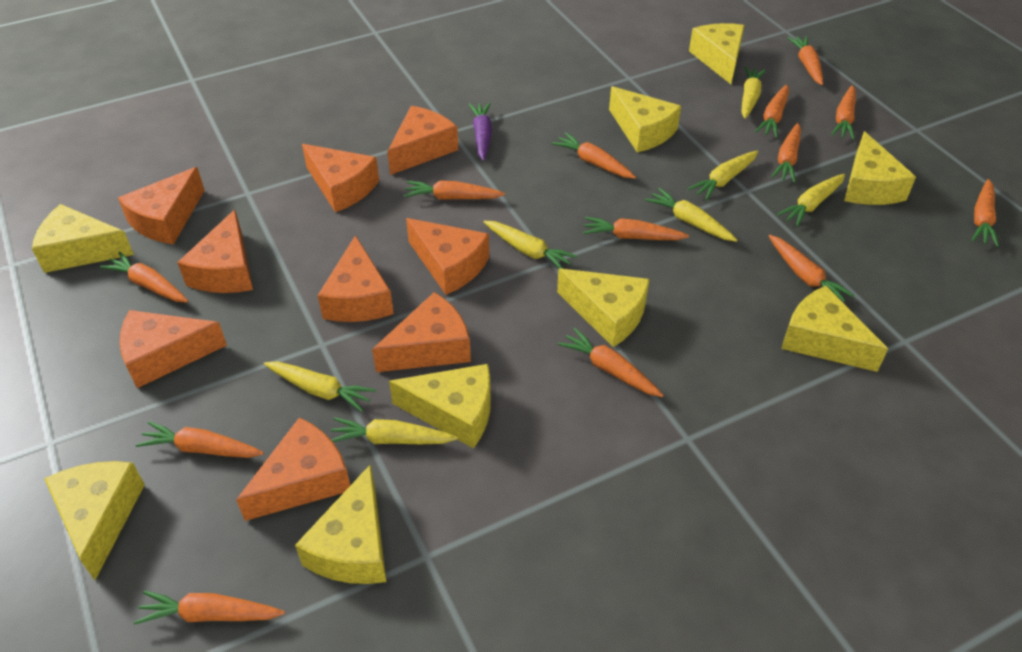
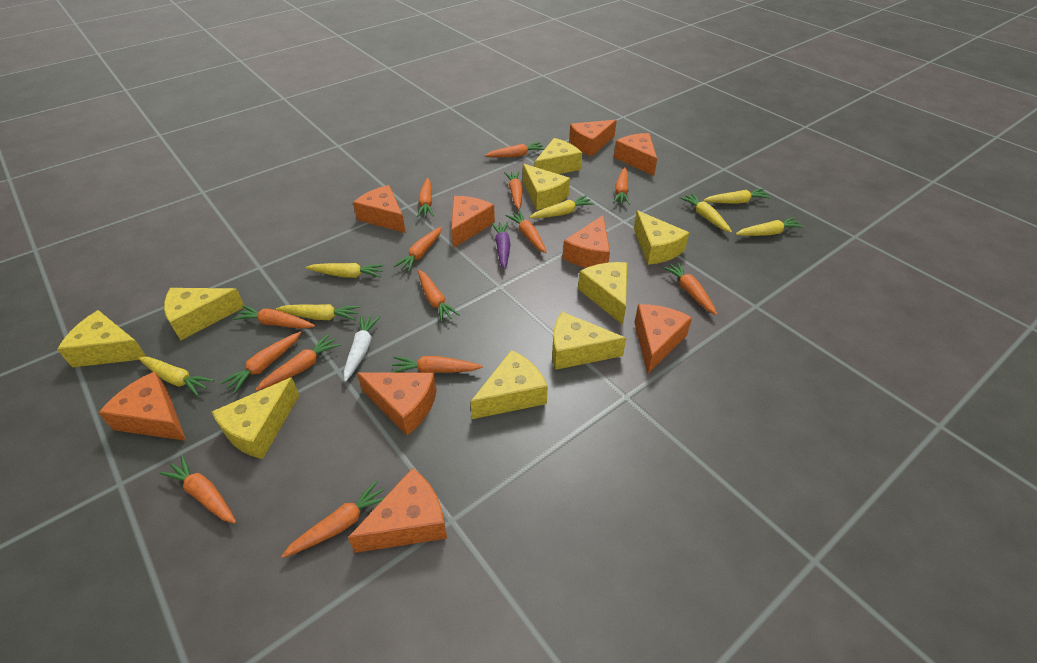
orange carrot: [100,251,189,303] [134,591,285,625] [136,421,264,458] [403,180,505,200] [552,132,636,179] [558,328,663,397] [583,217,689,240] [755,85,789,138] [769,235,855,302] [771,123,801,183] [787,36,823,85] [831,85,856,140] [971,179,999,247] = 13 -> [159,455,236,524] [220,332,301,393] [232,305,315,329] [255,334,341,391] [281,480,384,558] [390,356,483,373] [394,227,442,272] [417,178,434,217] [418,270,460,322] [484,142,544,158] [504,171,523,210] [506,211,547,253] [613,167,630,205] [663,262,717,315] = 14
white carrot: none = 0 -> [344,315,380,382] = 1

